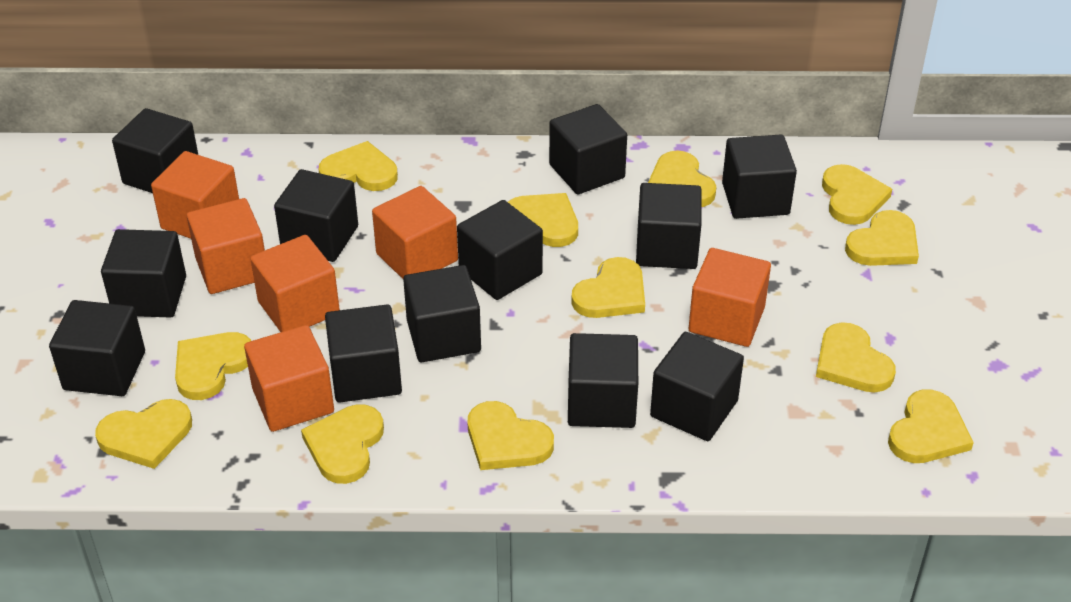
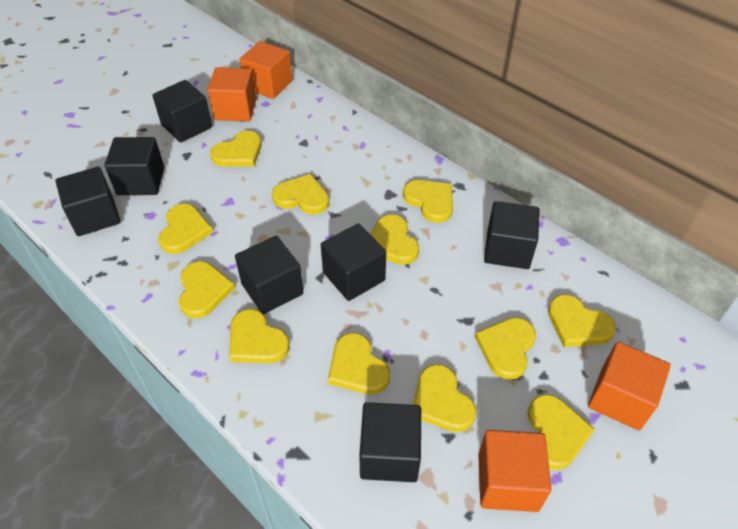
black cube: [49,300,145,396] [101,229,186,318] [112,108,198,193] [274,169,358,262] [325,304,402,403] [403,265,481,362] [457,200,543,300] [549,104,627,195] [568,333,638,428] [636,183,702,269] [650,332,744,441] [722,135,797,219] = 12 -> [55,167,121,236] [105,137,164,195] [152,80,212,143] [235,236,303,314] [321,223,386,301] [359,402,421,482] [484,201,540,269] = 7
orange cube: [151,151,239,239] [187,198,265,294] [244,325,334,432] [250,235,340,332] [372,186,458,279] [689,248,771,347] = 6 -> [207,67,256,121] [239,41,292,99] [478,430,552,512] [588,342,671,430] = 4

